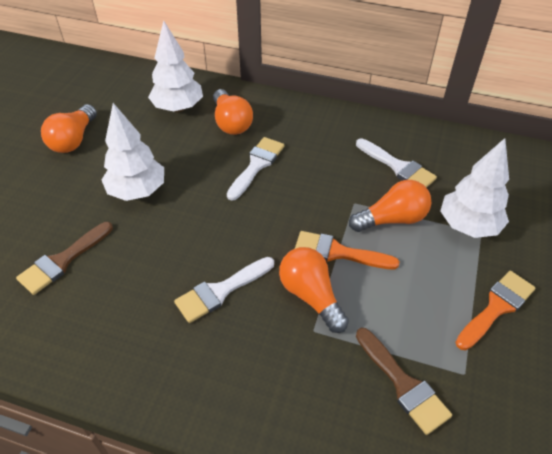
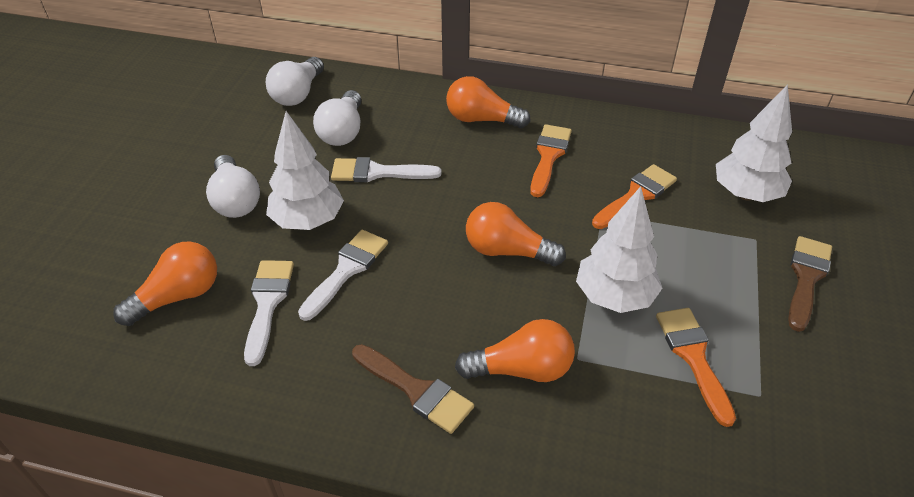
orange brush: [295,231,400,269] [455,271,536,350] = 2 -> [530,124,572,197] [592,164,677,229] [656,308,736,427] = 3
white light bulb: none = 0 -> [206,155,260,218] [266,57,324,106] [313,90,361,146] = 3

